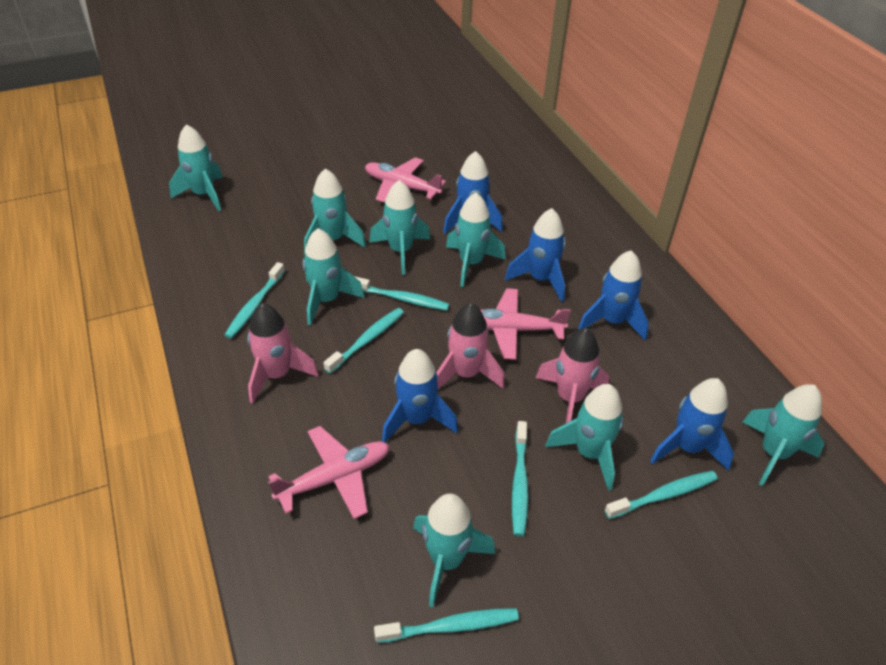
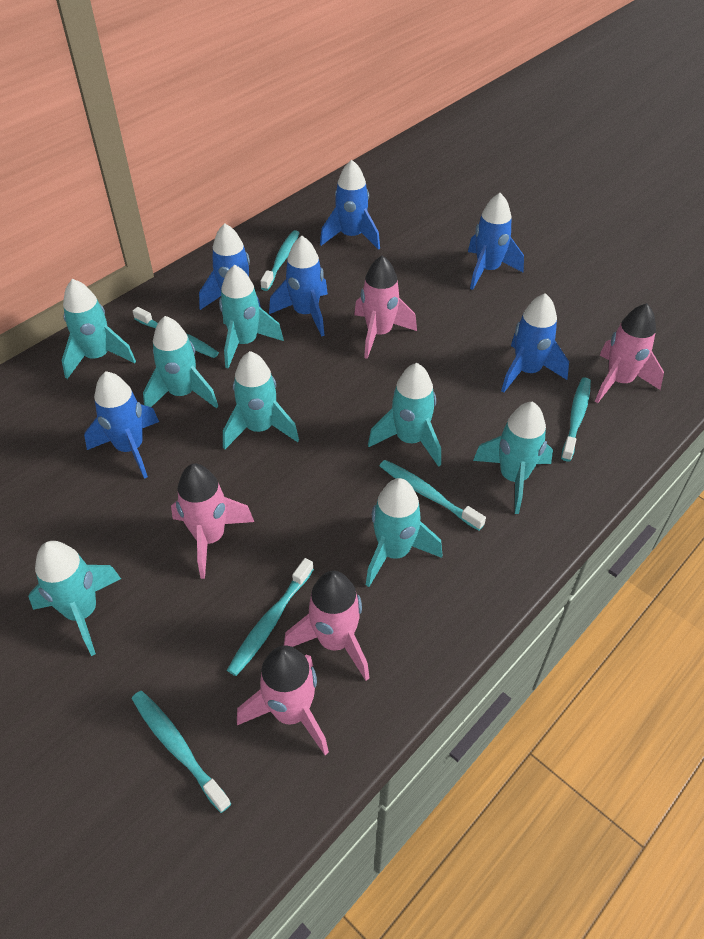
blue rocket: [382,349,458,443] [443,151,503,234] [505,208,566,302] [578,250,649,340] [650,378,734,471] = 5 -> [84,371,159,479] [199,224,261,310] [269,236,328,337] [320,160,380,250] [468,193,524,290] [501,293,569,393] = 6
pink plane: [268,426,390,519] [365,157,446,203] [481,288,571,360] = 3 -> none = 0
pink rocket: [247,303,319,404] [436,303,505,389] [536,328,609,423] = 3 -> [171,464,254,579] [237,645,329,755] [284,571,369,681] [354,255,417,359] [595,303,664,403] = 5

